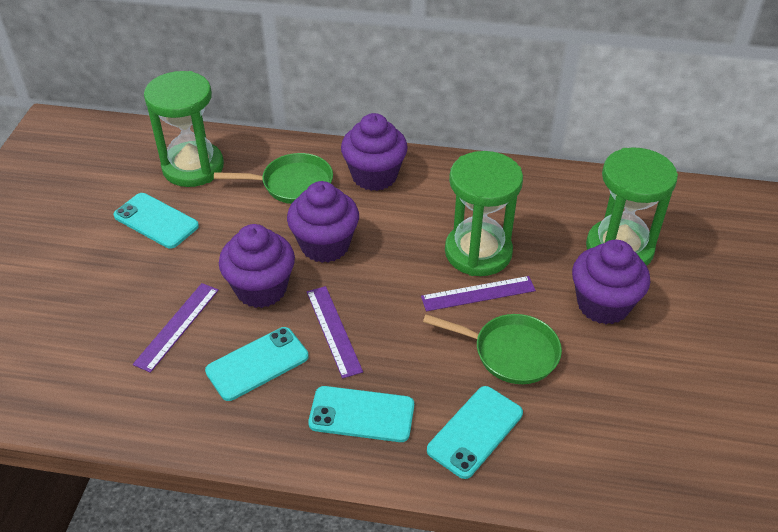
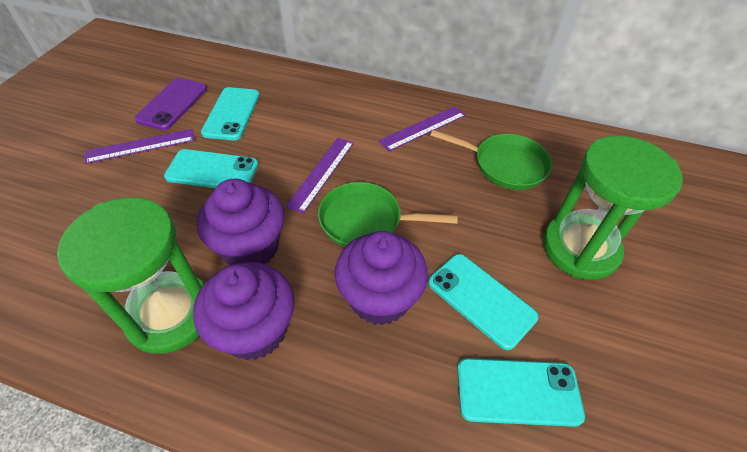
green hourglass: [144,71,224,187] [445,151,523,276] [586,147,678,266] = 3 -> [57,197,205,354] [543,136,683,280] = 2
purple cupcake: [219,224,295,308] [287,181,359,263] [341,113,408,191] [572,240,650,324] = 4 -> [193,262,295,360] [197,179,285,265] [335,231,428,325] = 3
purple phone: none = 0 -> [134,78,207,130] = 1

